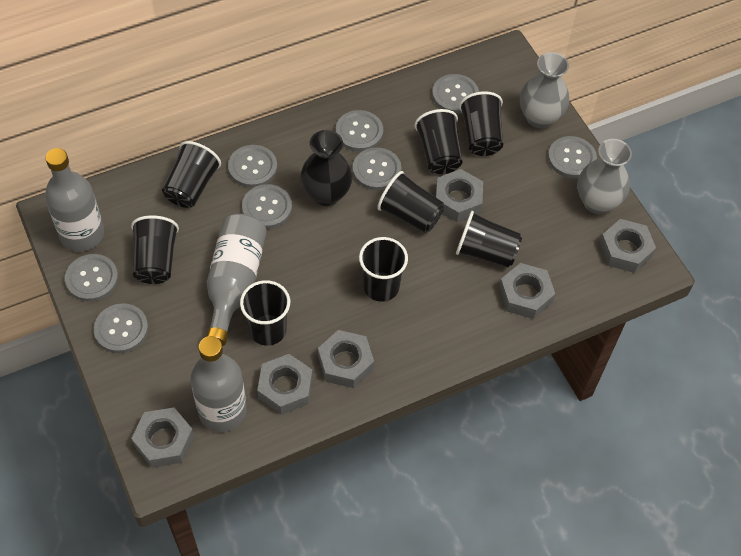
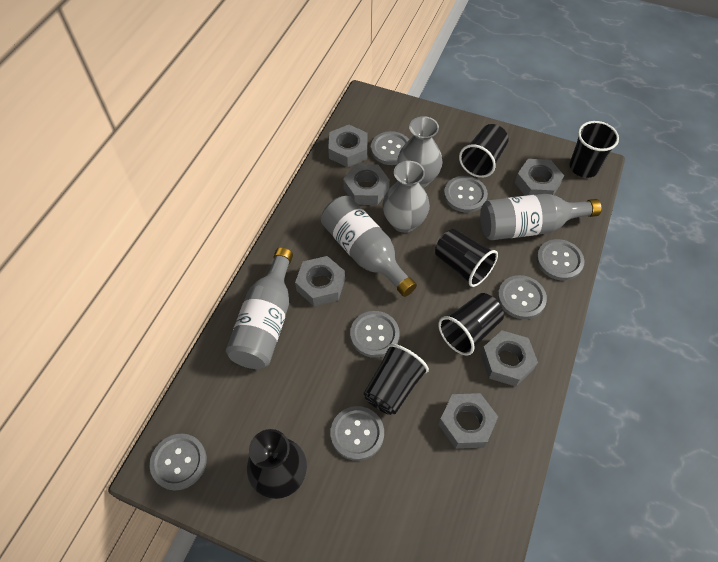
black cup: [131,215,179,284] [162,141,221,208] [240,280,290,346] [359,237,408,302] [377,171,444,233] [414,109,463,174] [456,211,522,268] [459,91,503,156] = 8 -> [364,344,429,415] [435,229,498,287] [438,293,504,356] [459,124,509,178] [570,121,619,178] = 5
grey button: [65,254,118,302] [94,303,148,353] [228,145,277,188] [242,184,292,229] [336,110,383,151] [353,147,401,190] [432,74,479,114] [548,136,597,178] = 8 -> [150,434,207,491] [330,406,384,461] [350,311,400,358] [371,131,409,165] [444,176,488,213] [498,275,547,319] [536,239,584,281] = 7

